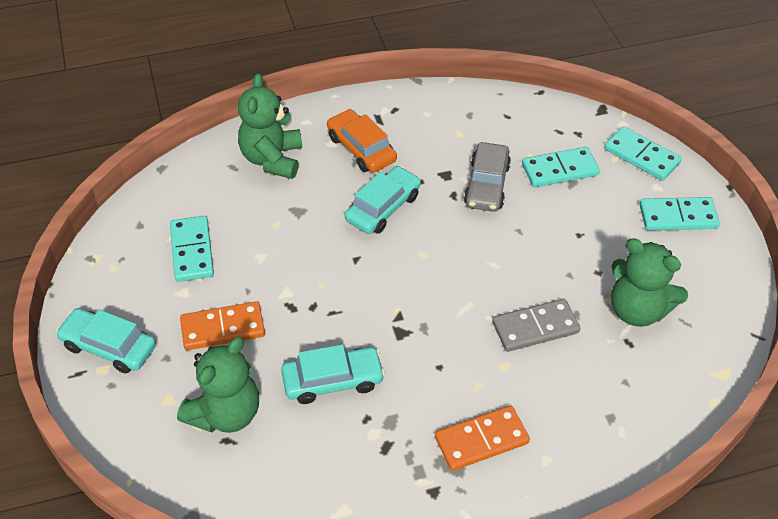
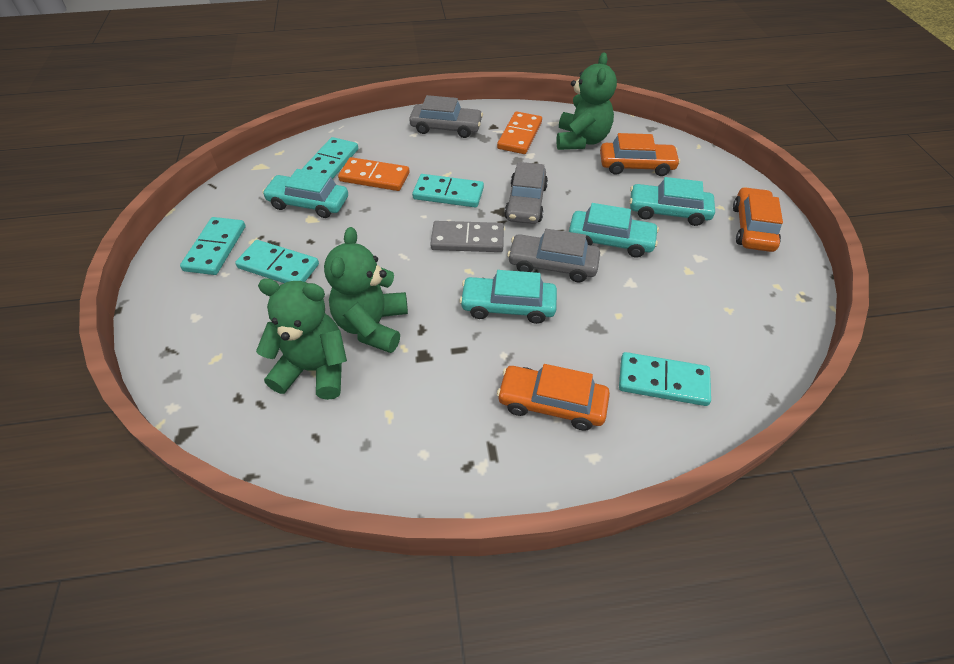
grey car: [464,142,511,212] = 1 -> [409,95,483,138] [504,162,548,224] [507,229,600,282] = 3
orange car: [327,109,397,172] = 1 -> [497,364,610,431] [600,133,680,176] [733,187,783,252] = 3
turquoise car: [56,308,156,373] [281,345,385,404] [345,166,421,234] = 3 -> [262,169,348,218] [460,270,557,324] [569,203,659,257] [630,177,715,226] = 4
turquoise domino: [170,216,214,282] [522,147,600,187] [604,126,682,181] [639,197,720,230] = 4 -> [180,217,246,275] [235,240,319,283] [302,137,358,179] [412,174,484,208] [619,352,711,406] = 5

